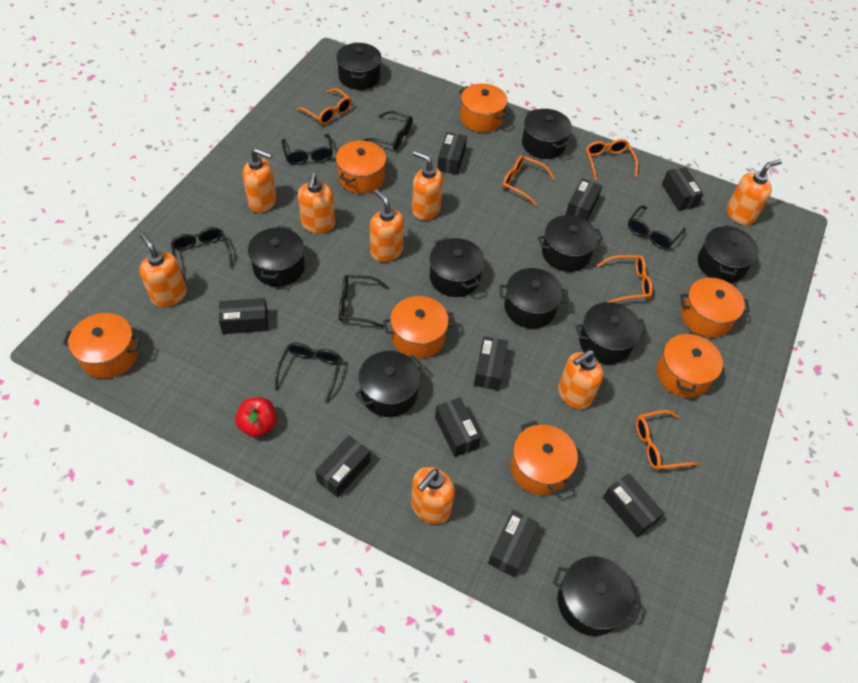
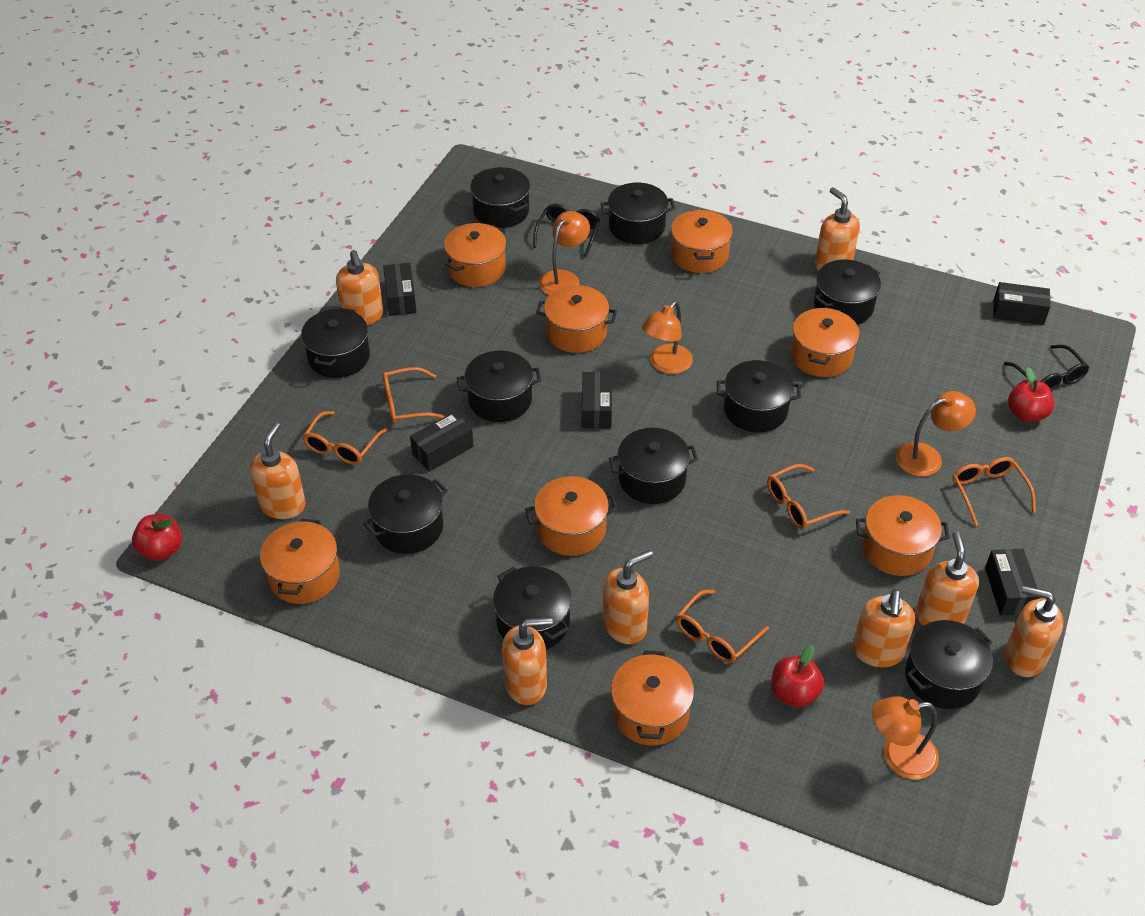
black box: [219,298,268,334] [315,435,370,497] [435,397,481,457] [437,132,467,175] [474,336,508,390] [488,510,539,577] [565,178,602,220] [603,473,664,537] [662,167,704,211] = 9 -> [383,263,417,316] [410,412,474,472] [582,372,612,429] [985,549,1040,615] [993,282,1051,325] = 5
black glasses: [171,227,233,281] [275,343,342,402] [281,134,333,165] [339,275,389,328] [361,111,413,150] [628,205,686,249] = 6 -> [533,204,600,258] [1004,345,1089,391] = 2
orange lamp: none = 0 -> [539,211,590,295] [642,301,693,374] [872,696,939,780] [896,391,976,477] = 4
orange pot: [63,313,141,378] [336,141,386,194] [383,296,455,359] [459,84,509,133] [510,421,578,495] [657,332,723,398] [680,278,750,338] = 7 -> [260,519,340,604] [444,223,506,287] [525,476,618,556] [536,285,617,353] [611,650,694,746] [671,210,733,273] [790,307,860,377] [856,495,950,576] = 8
red apple: [235,398,277,437] = 1 -> [132,514,182,561] [771,645,824,708] [1008,367,1054,422] = 3

